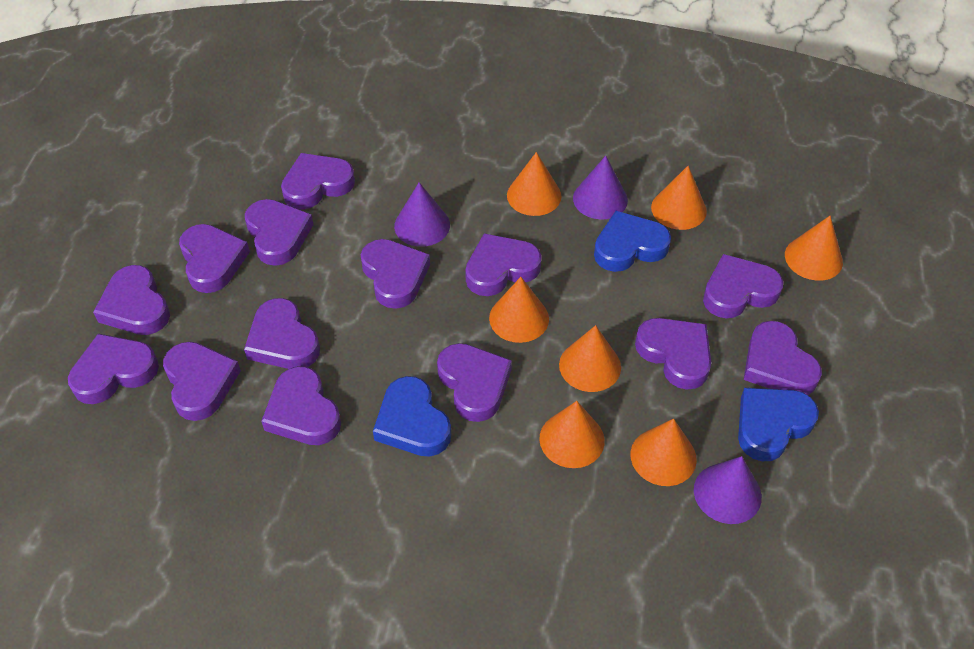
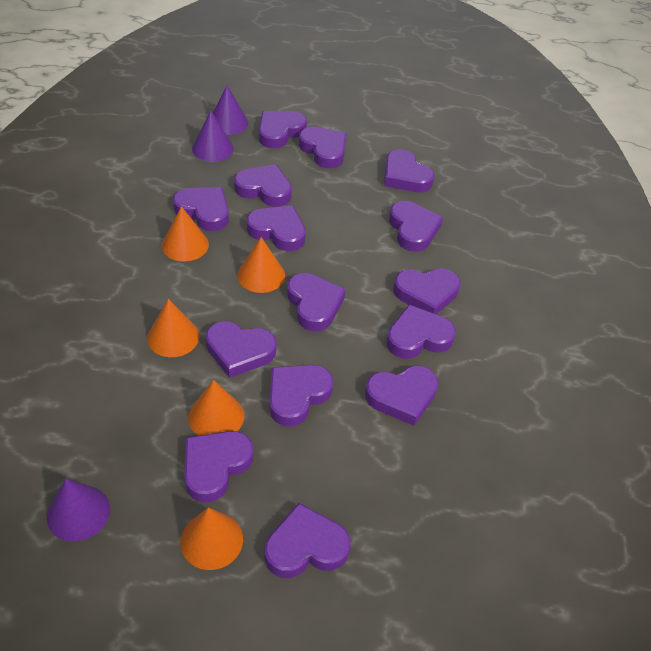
blue heart: [373,376,451,457] [594,211,671,272] [738,388,819,461] = 3 -> none = 0
orange cone: [489,277,549,343] [507,152,561,216] [539,401,605,468] [559,325,621,392] [630,419,697,486] [651,166,707,230] [785,216,843,281] = 7 -> [147,299,199,357] [162,206,209,262] [180,507,243,570] [188,380,244,436] [237,237,285,293] = 5
purple heart: [68,334,159,404] [93,265,170,335] [163,342,241,421] [179,224,250,293] [244,298,320,369] [245,199,314,266] [261,366,341,445] [281,153,355,210] [361,239,430,309] [437,343,512,422] [465,233,542,296] [635,318,711,390] [703,254,783,318] [744,321,822,395] = 14 -> [173,187,229,231] [184,431,253,503] [206,321,276,378] [234,164,292,207] [247,205,306,251] [259,111,307,148] [265,503,350,578] [269,365,333,427] [287,273,346,331] [299,127,346,168] [365,366,438,426] [384,149,434,192] [387,305,456,359] [389,201,443,252] [394,268,460,314] = 15

